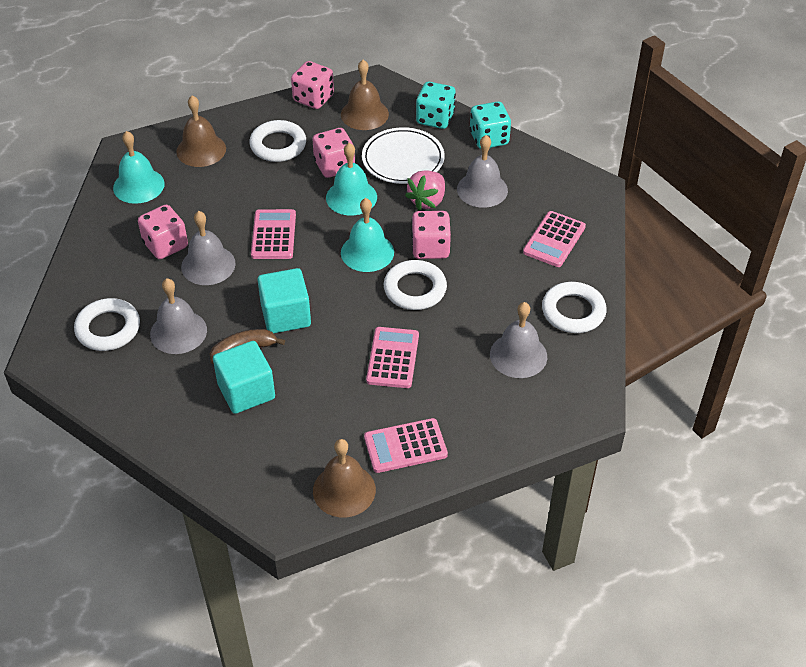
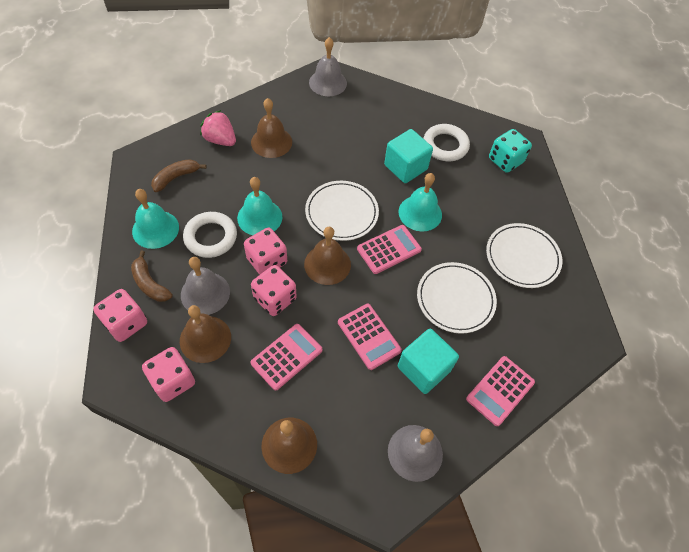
brown banana: [210,329,285,364] = 1 -> [131,251,173,302] [151,159,206,192] = 2
brown bell: [176,95,226,167] [313,439,376,518] [341,60,389,130] = 3 -> [180,305,231,363] [251,98,292,158] [261,418,317,474] [304,227,351,285] = 4
grey bell: [150,278,207,354] [181,211,236,285] [457,135,508,208] [490,302,547,378] = 4 -> [181,257,230,315] [309,37,347,96] [388,425,443,482] = 3
turquoise dice: [416,82,456,129] [470,101,511,149] = 2 -> [489,129,532,173] = 1
white plate: [362,127,445,184] = 1 -> [305,181,379,241] [417,262,497,334] [486,223,562,288] = 3
white ring: [74,298,140,351] [249,120,306,162] [384,260,447,310] [542,282,607,333] = 4 -> [183,212,237,258] [423,124,470,161] = 2

